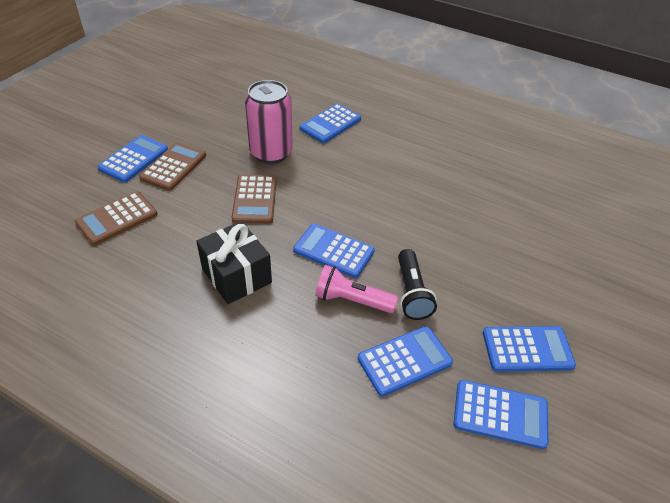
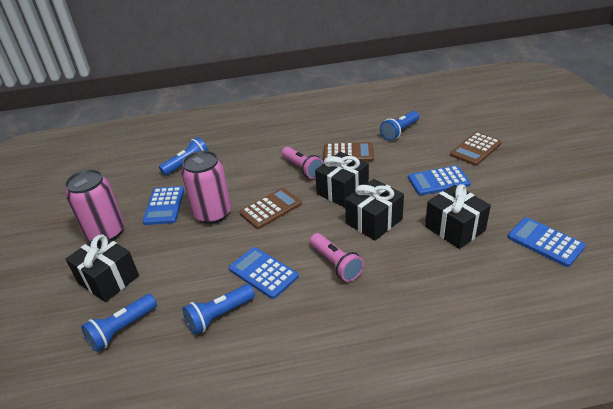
black flashlight: [398,249,437,320] = 1 -> none = 0
black gift: [196,221,272,304] = 1 -> [65,234,139,302] [315,152,369,207] [345,179,404,241] [425,184,491,249] = 4
blue calculator: [97,135,168,183] [293,224,375,278] [300,104,361,143] [358,326,453,397] [453,380,549,449] [483,326,576,372] = 6 -> [142,186,184,225] [229,247,299,299] [408,165,471,195] [508,217,586,267] = 4
blue flashlight: none = 0 -> [81,294,157,352] [159,137,209,176] [183,284,255,335] [380,111,419,141] = 4
pink can: [245,80,293,164] = 1 -> [65,169,125,241] [181,151,231,224] = 2
pink flashlight: [315,265,398,313] = 1 -> [282,147,324,179] [310,233,364,282] = 2

